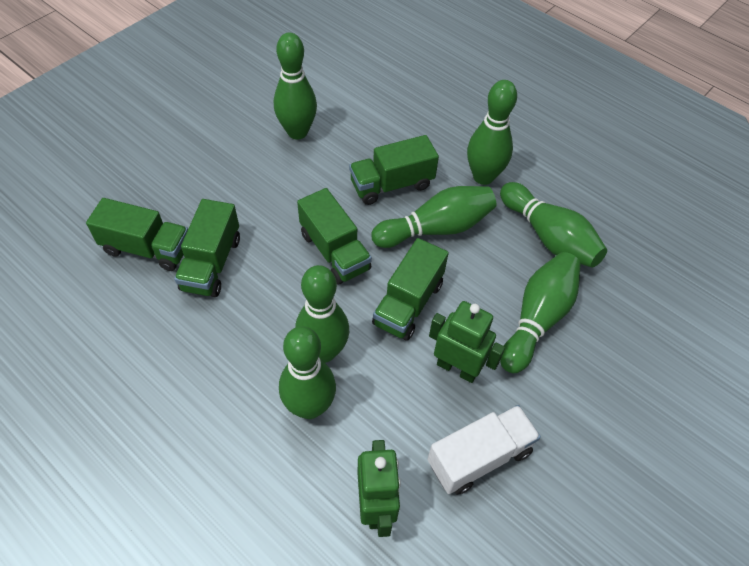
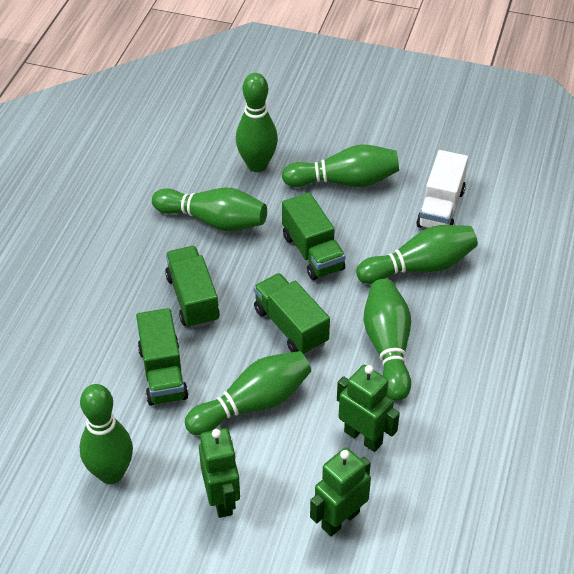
green robot: [358,440,401,537] [429,301,505,383] = 2 -> [199,428,240,518] [310,448,371,536] [337,365,400,452] = 3
green truck: [86,198,188,271] [174,199,240,297] [297,188,372,285] [349,135,439,205] [372,238,449,341] = 5 -> [136,308,188,406] [165,246,220,329] [254,273,330,355] [282,192,345,280] = 4

